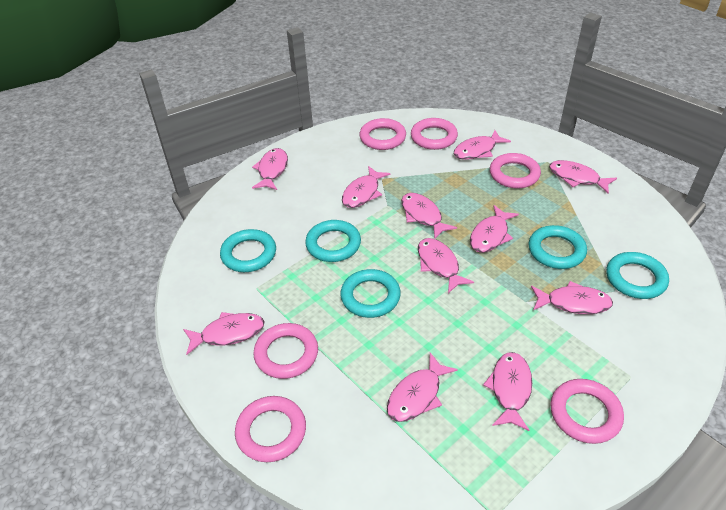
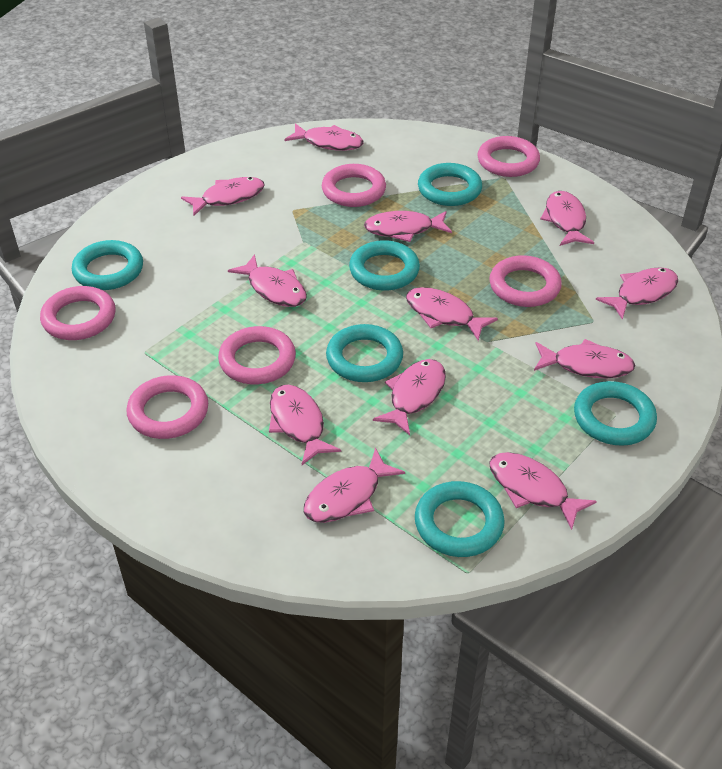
pink fish: [183,312,264,355] [252,148,288,190] [342,166,390,208] [387,353,458,422] [401,193,457,239] [418,238,474,293] [454,130,511,160] [470,205,519,253] [483,352,532,431] [531,281,613,314] [549,160,617,193] = 11 -> [181,177,265,216] [228,254,307,307] [269,385,341,465] [284,123,364,151] [304,448,405,523] [364,211,452,242] [373,359,446,435] [406,287,498,341] [489,452,597,530] [534,339,635,378] [540,191,594,246] [596,267,678,320] = 12
turquoise ring: [220,229,276,272] [305,220,361,262] [340,269,401,318] [529,225,587,269] [606,252,669,299] = 5 -> [72,240,143,290] [326,324,403,382] [349,240,420,291] [415,481,505,557] [418,163,482,206] [574,381,657,446] = 6

